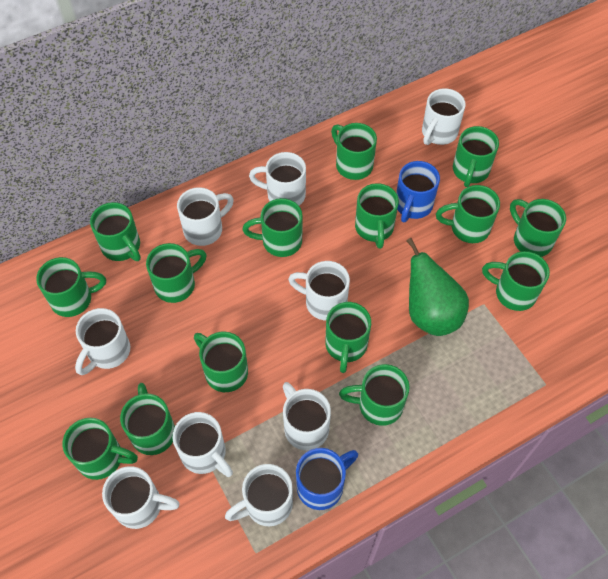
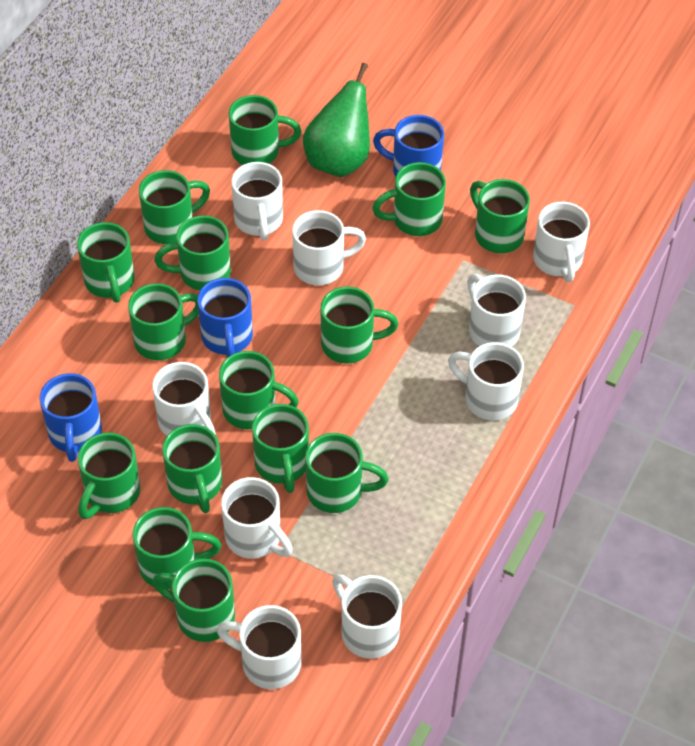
blue mug: [296,448,358,510] [396,161,440,222] = 2 -> [39,373,102,462] [197,278,253,358] [373,115,444,177] = 3

